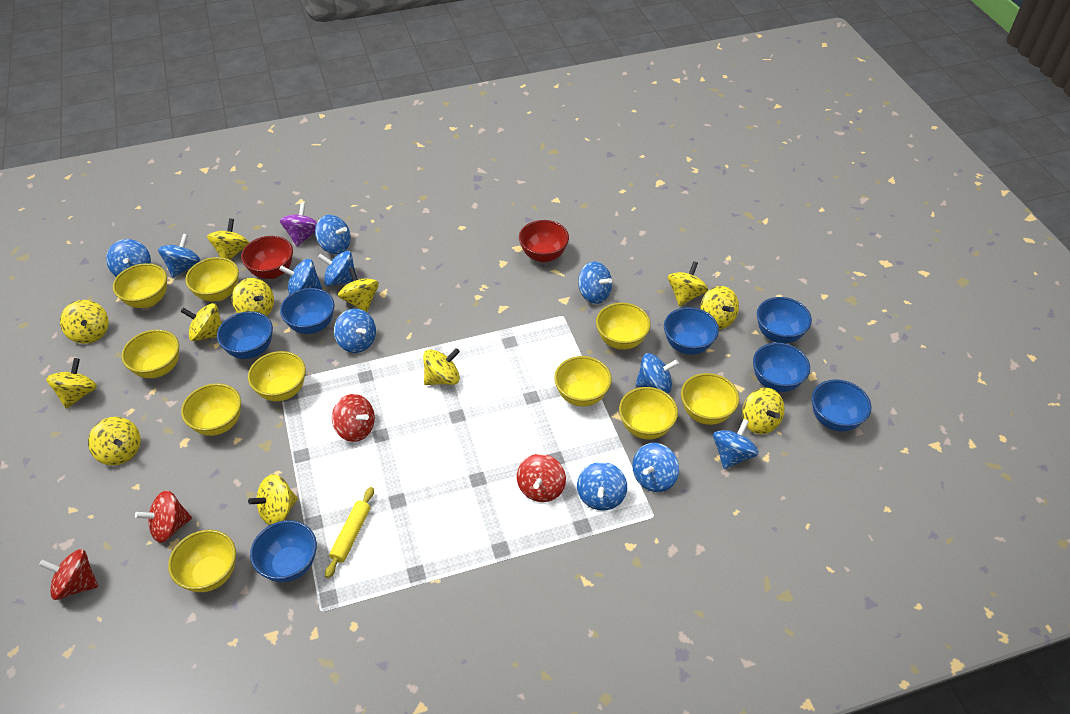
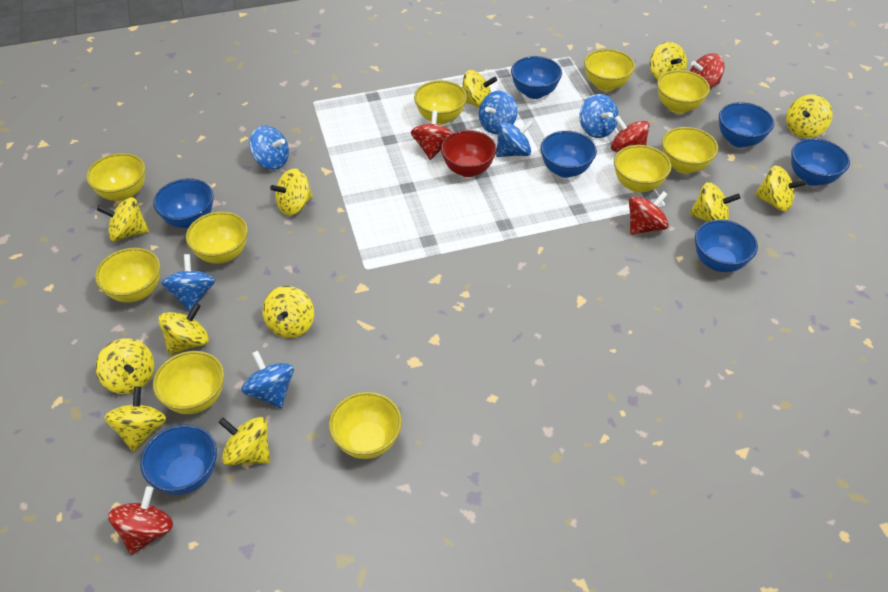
blue spinning top: [106,239,151,277] [158,233,200,278] [279,259,322,295] [315,215,351,254] [318,251,357,286] [334,309,376,353] [577,462,627,511] [578,261,612,304] [632,443,679,492] [635,353,679,394] [713,419,759,469] = 11 -> [162,254,215,311] [241,351,294,408] [249,126,289,170] [479,91,517,134] [496,120,534,157] [579,94,618,138] = 6
purple spinning top: [280,202,317,247] = 1 -> none = 0
red bowl: [241,236,293,279] [519,220,569,262] = 2 -> [441,130,497,177] = 1
red spinning top: [39,549,98,600] [135,490,192,543] [332,394,375,442] [517,454,566,502] = 4 -> [108,486,173,555] [411,110,453,160] [611,115,650,152] [629,191,669,235] [690,53,725,89] = 5
yellow rolling pin: [325,487,374,578] = 1 -> none = 0

